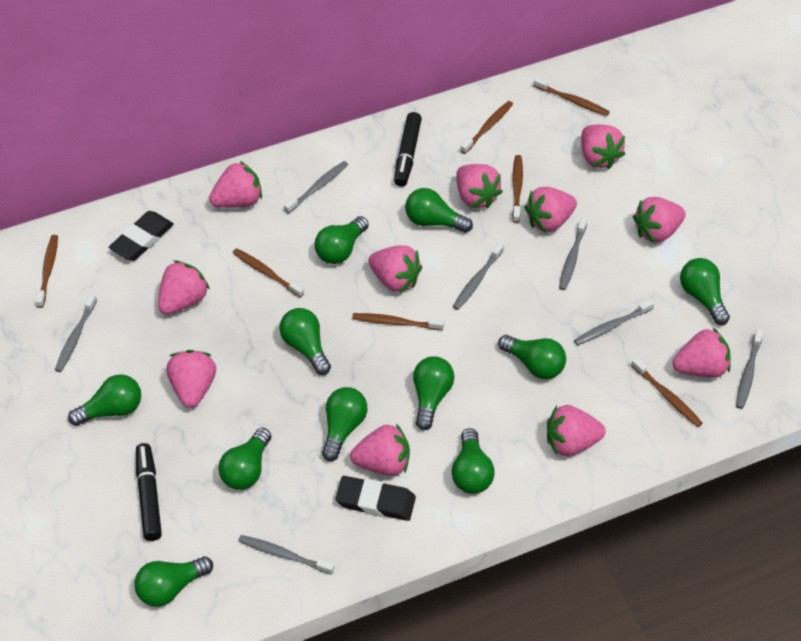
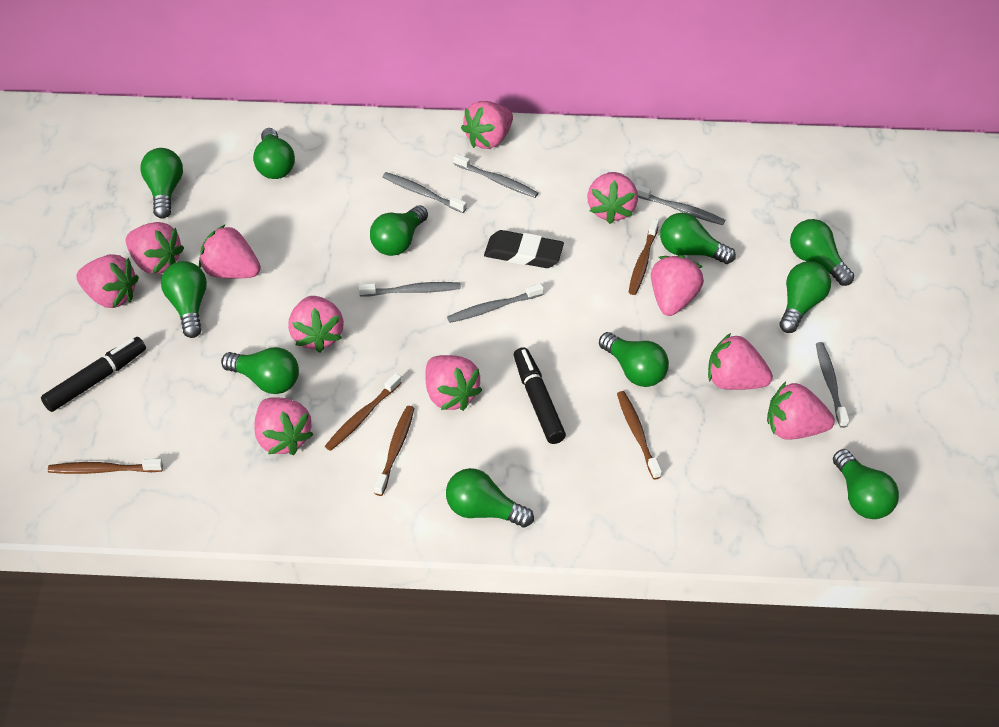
black eraser: [109,211,174,261] [335,476,416,521] = 2 -> [484,230,564,268] = 1
brown toothbrush: [35,235,58,308] [233,248,304,298] [352,313,444,330] [460,101,513,154] [512,155,523,223] [534,77,610,116] [631,357,703,427] = 7 -> [48,459,163,474] [325,373,402,451] [374,406,414,496] [617,391,662,480] [628,219,659,295] = 5
grey toothbrush: [55,293,97,372] [238,535,334,575] [284,161,348,214] [453,242,504,310] [559,217,587,290] [574,299,654,345] [736,329,763,409] = 7 -> [359,282,461,297] [383,172,466,213] [447,283,544,323] [454,154,538,198] [636,185,725,225] [816,342,849,428] = 6

